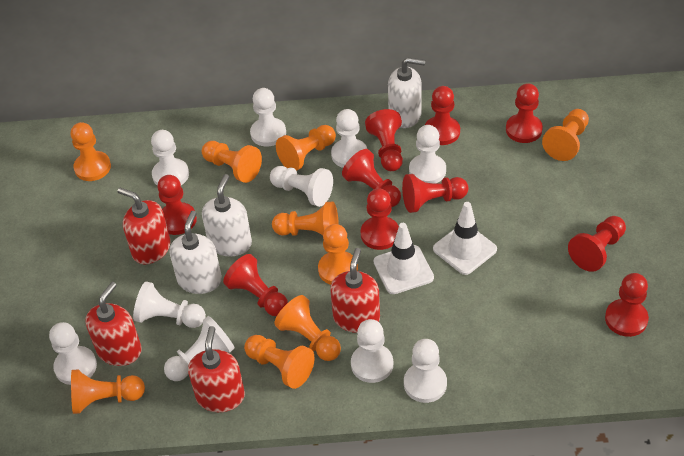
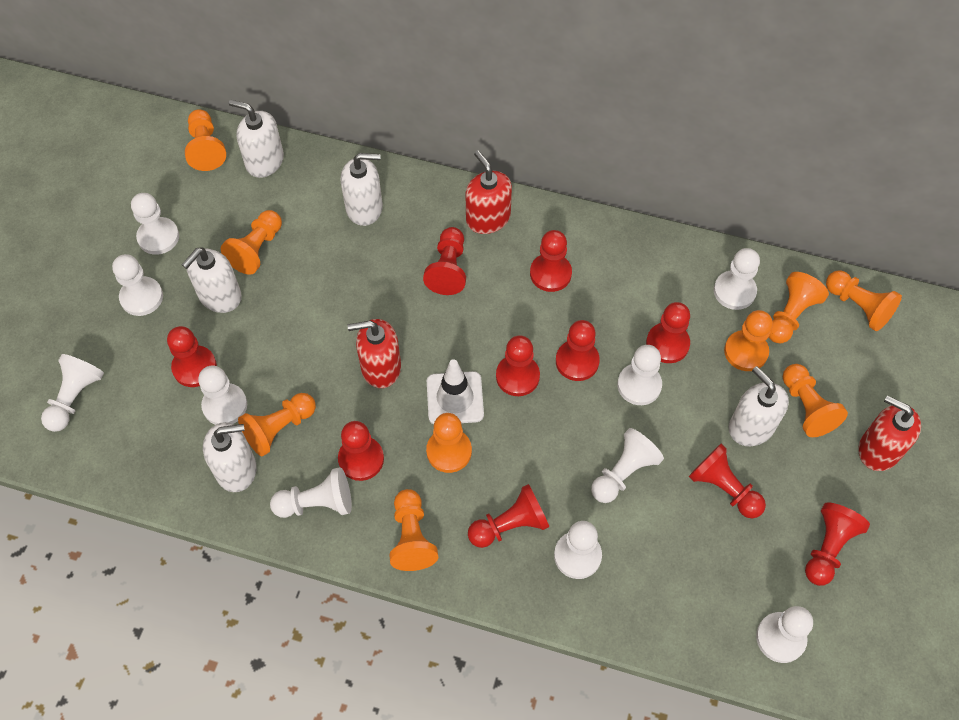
red soap dispenser: [85,282,142,366] [118,188,171,265] [188,326,245,412] [330,248,380,333] = 4 -> [347,319,401,388] [465,150,512,234] [859,395,921,471] = 3
white soap dispenser: [169,211,222,294] [202,174,252,256] [388,57,425,128] = 3 -> [182,247,242,313] [203,422,257,492] [229,100,284,178] [340,153,383,226] [729,366,789,446] = 5
white traffic cone: [374,223,434,294] [433,202,497,275] = 2 -> [427,359,484,424] = 1

